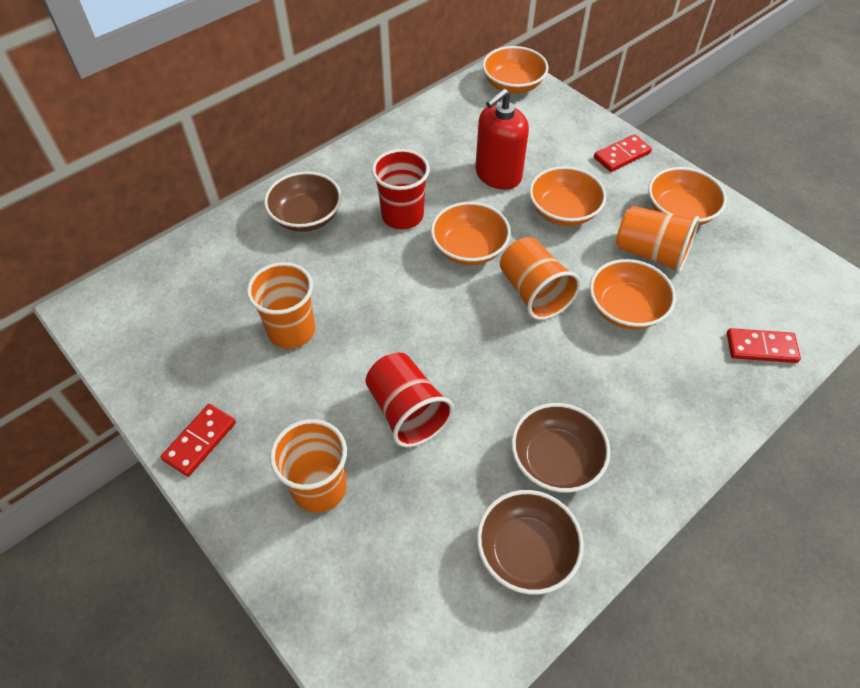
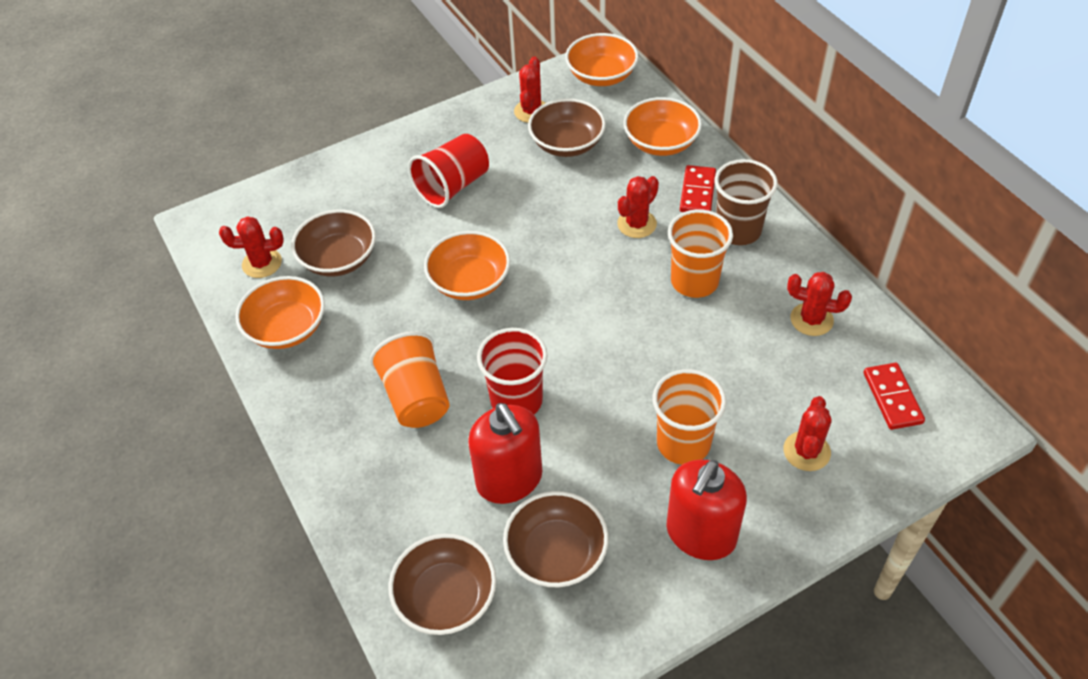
brown bowl: [264,171,342,232] [477,490,584,595] [511,403,610,493] = 3 -> [291,210,376,277] [388,534,496,635] [503,491,609,587] [528,98,606,157] = 4
brown cup: none = 0 -> [714,159,778,245] = 1
orange bowl: [431,202,511,265] [482,46,548,94] [529,166,606,226] [590,259,676,329] [648,167,727,226] = 5 -> [235,276,325,349] [424,231,510,300] [565,33,639,86] [623,97,702,156] = 4
orange cup: [247,262,315,349] [270,419,347,513] [500,237,581,320] [616,206,699,273] = 4 -> [370,331,450,428] [652,369,726,465] [668,209,733,298] = 3
red cactus: none = 0 -> [219,216,284,278] [514,57,545,123] [617,176,659,238] [783,396,832,471] [787,272,852,336] = 5
red domino: [161,404,236,477] [594,134,652,172] [727,328,801,363] = 3 -> [680,165,716,212] [864,363,925,430] = 2
red soap dispenser: [475,88,529,190] = 1 -> [468,403,542,504] [666,460,747,560] = 2

